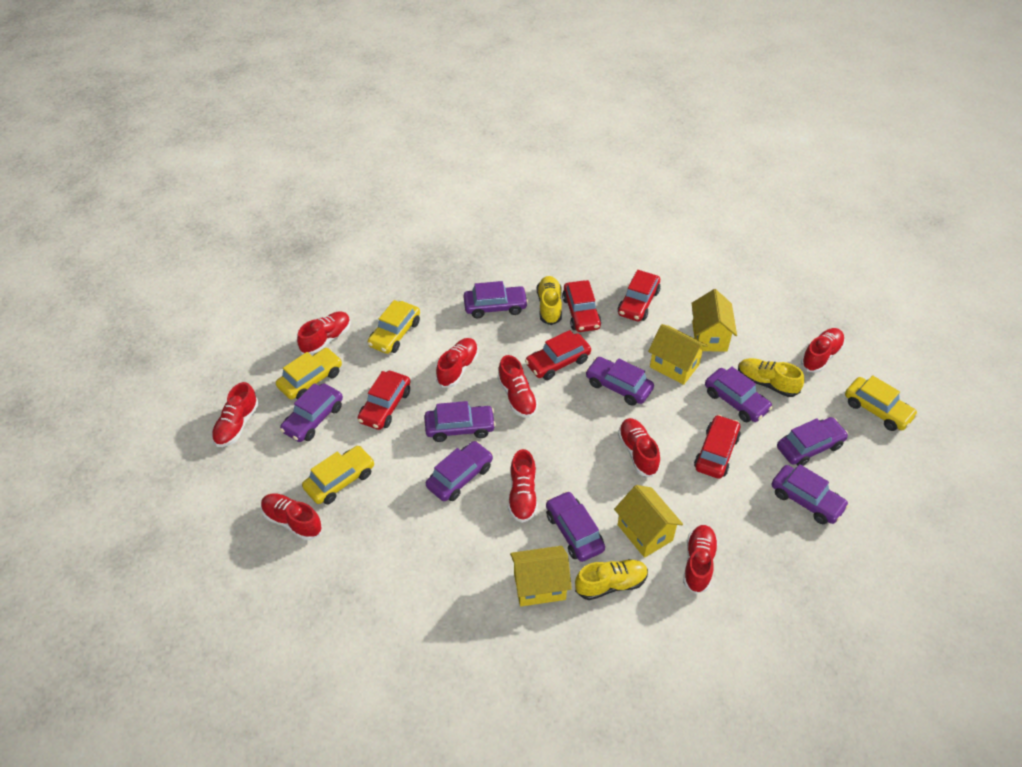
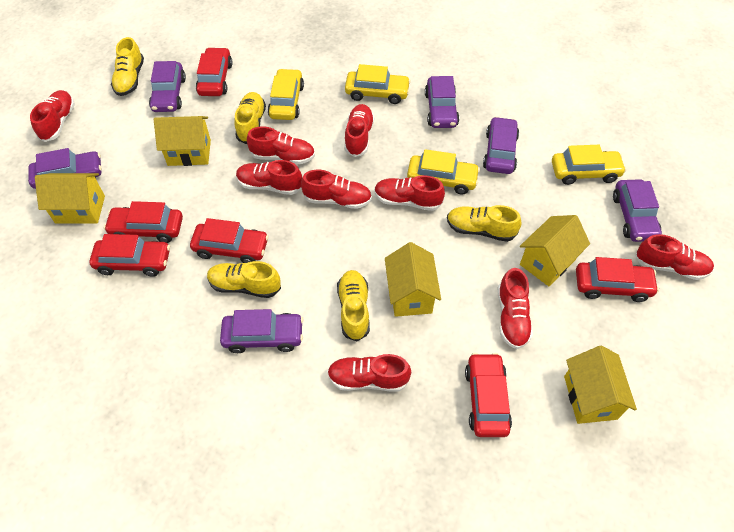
purple car: [280,383,343,442] [424,401,496,442] [426,441,493,501] [464,281,528,318] [546,491,605,562] [585,357,654,406] [705,367,773,422] [772,464,849,524] [777,417,849,466] = 9 -> [28,148,102,189] [149,61,186,112] [220,309,303,353] [425,76,459,128] [483,117,519,174] [613,179,662,242] = 6
red car: [358,371,410,430] [525,330,591,380] [562,280,602,332] [618,270,660,322] [694,415,741,479] = 5 -> [90,234,170,277] [104,201,183,243] [190,218,269,263] [196,47,233,96] [465,353,512,437] [576,257,659,302] = 6
yellow house: [510,546,572,607] [614,485,683,558] [648,324,708,385] [691,289,737,352] = 4 -> [35,173,105,224] [154,116,211,166] [385,242,441,317] [520,215,590,286] [564,346,637,424] = 5
yellow shoe: [537,276,562,325] [575,559,648,600] [738,358,804,397] = 3 -> [111,37,144,96] [207,261,281,298] [234,92,266,144] [337,270,370,341] [447,205,521,242] = 5

